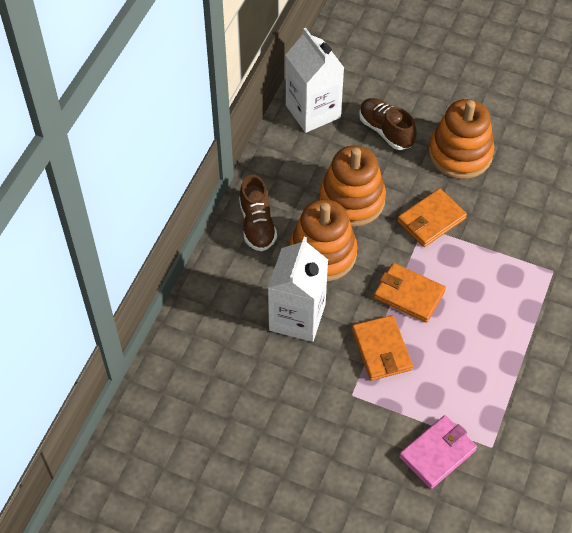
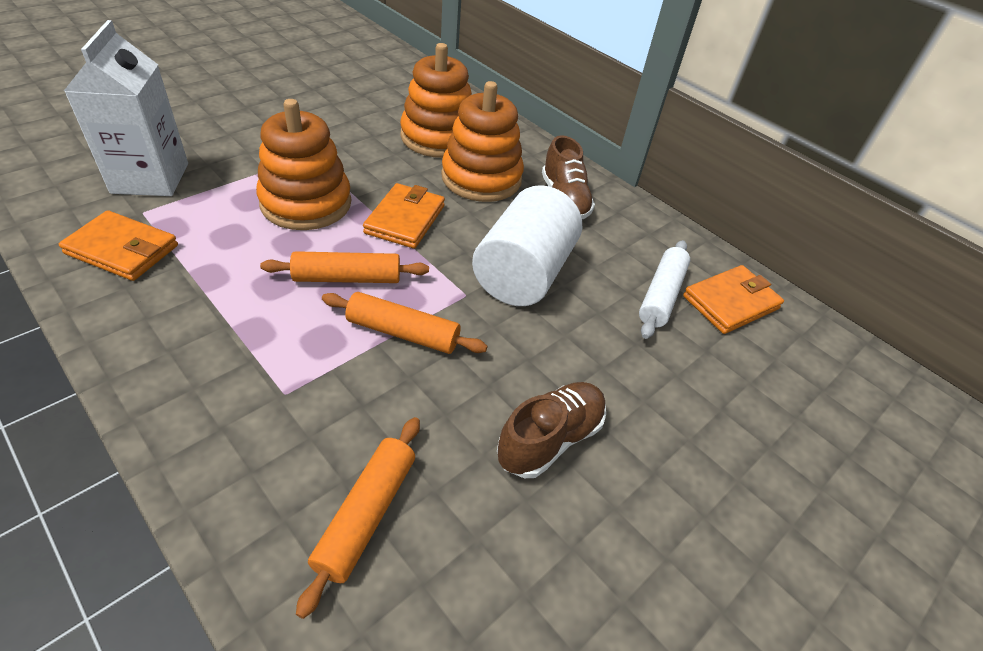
orange rolling pin: none = 0 -> [260,251,429,283] [296,417,420,619] [322,292,487,354] = 3
pink wallet: [399,415,477,489] = 1 -> none = 0
white carton: [268,237,328,342] [286,28,344,133] = 2 -> [64,20,188,196] = 1
white cylinder: none = 0 -> [472,185,582,306] = 1
white rolling pin: none = 0 -> [639,240,690,339] = 1

